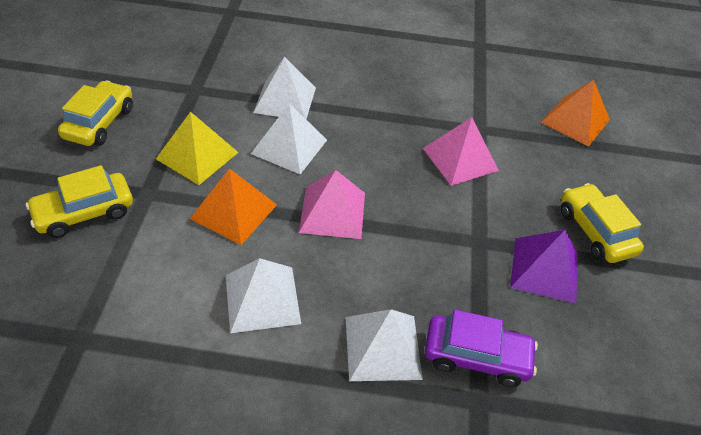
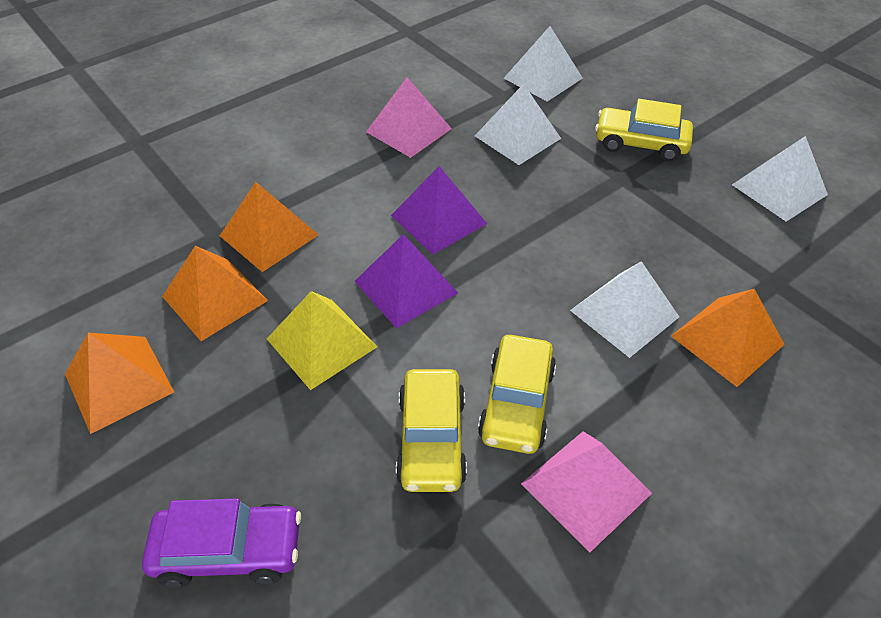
orange pyramid: [190,168,277,245] [541,80,610,146] = 2 -> [65,333,174,434] [162,246,268,341] [220,182,319,272] [671,289,785,387] = 4
purple pyramid: [510,230,578,303] = 1 -> [354,234,458,328] [391,166,487,254] = 2

